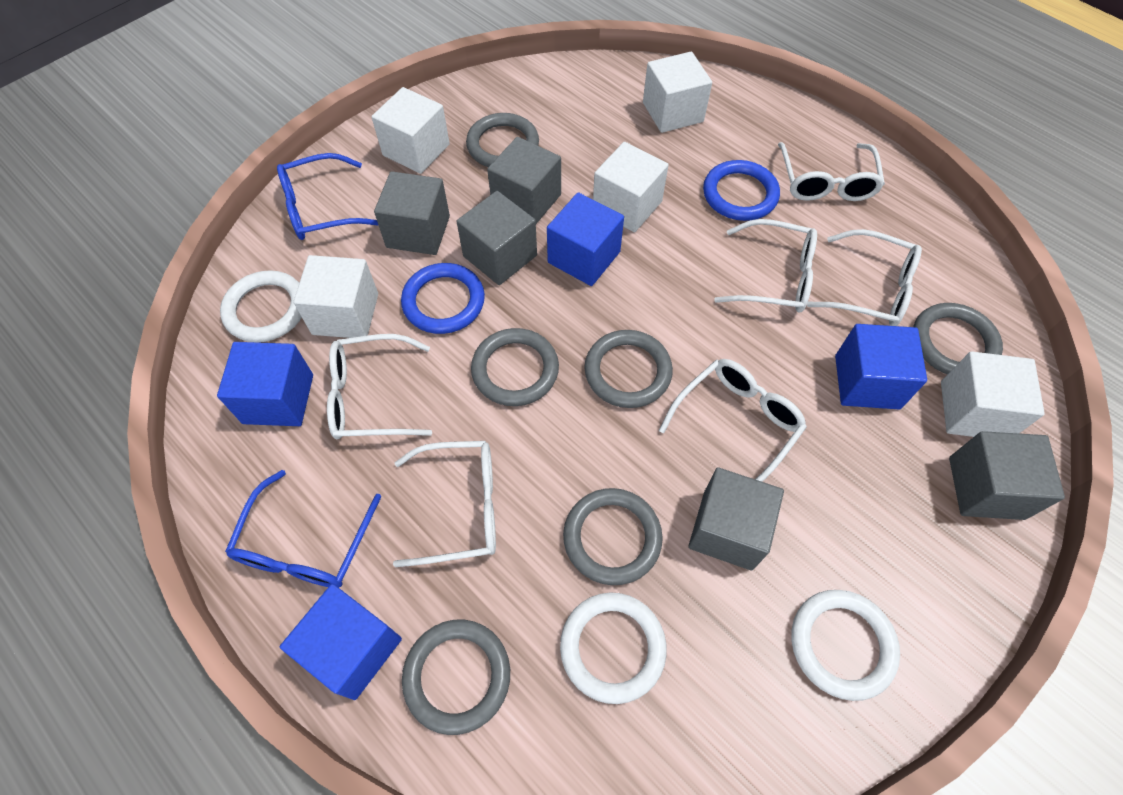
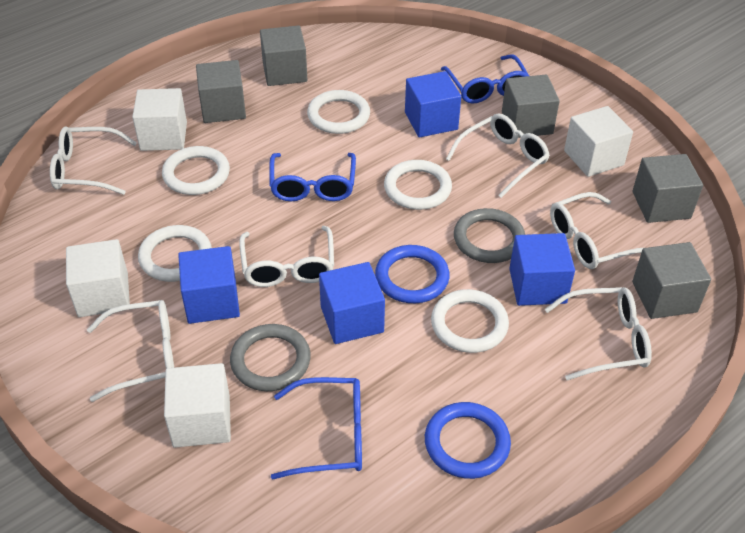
blue glasses: [225,470,381,588] [277,153,379,240] = 2 -> [269,153,356,201] [271,377,362,480] [441,54,529,104] = 3
grey ring: [402,620,510,735] [466,113,539,167] [471,328,559,406] [563,488,663,585] [584,330,673,408] [913,303,1003,375] = 6 -> [230,324,311,391] [454,208,525,263] = 2
white cube: [294,255,378,338] [372,87,450,174] [593,142,669,232] [643,52,712,133] [941,351,1045,437] = 5 -> [66,239,130,317] [132,88,187,151] [164,363,231,448] [564,106,633,177] = 4
white ring: [220,270,302,342] [560,592,667,704] [792,590,900,701] = 3 -> [138,225,212,282] [162,146,230,195] [307,90,370,134] [384,160,452,210] [431,289,509,353] = 5

